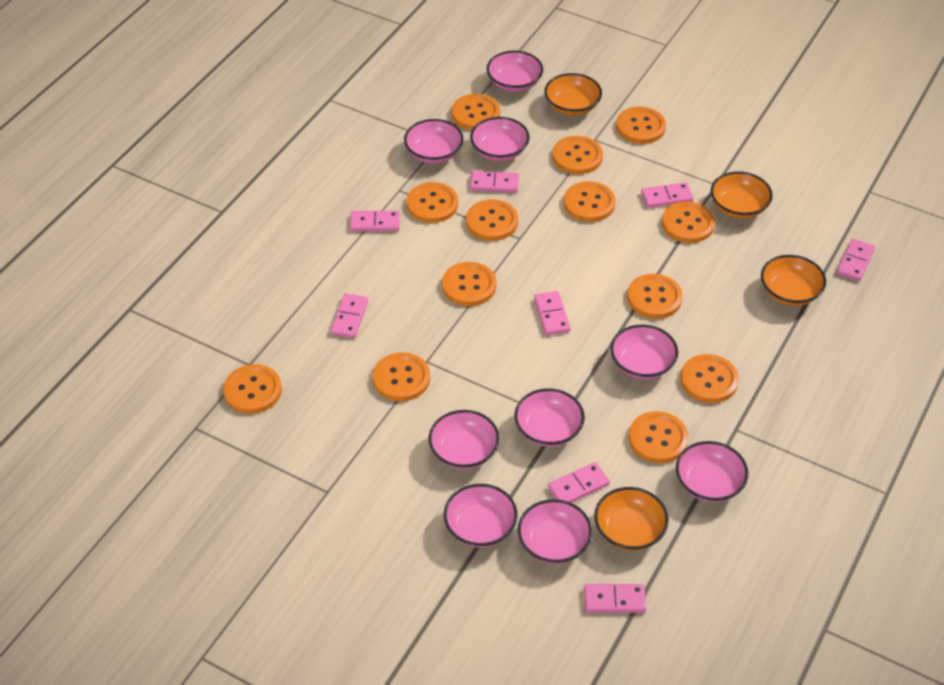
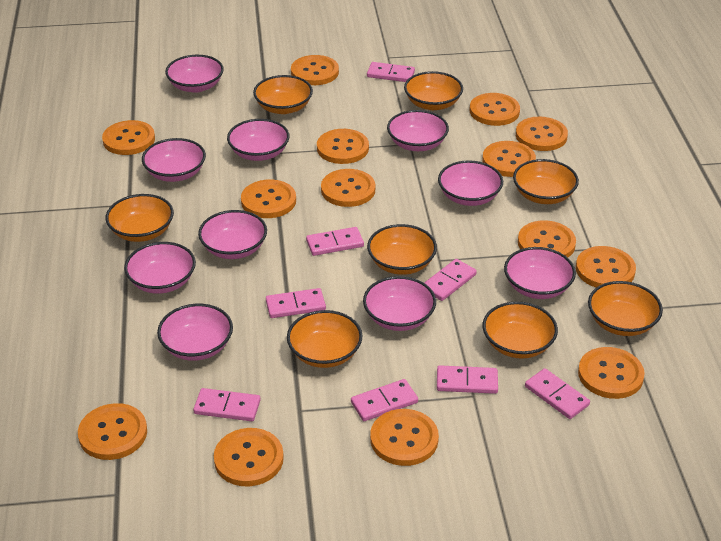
orange bowl: [544,73,602,115] [594,487,669,551] [711,171,773,219] [761,255,826,306] = 4 -> [106,194,174,242] [253,75,313,114] [287,310,363,368] [367,224,437,275] [404,71,463,110] [483,301,558,359] [513,159,579,204] [588,281,663,336] = 8
orange button: [223,364,282,414] [373,352,430,401] [407,182,458,223] [442,262,497,306] [451,94,500,130] [466,199,518,241] [552,136,603,174] [564,181,616,222] [616,107,666,144] [627,274,683,319] [628,411,689,463] [662,201,715,243] [680,354,739,403] = 13 -> [78,403,147,460] [102,120,155,155] [214,428,284,486] [241,180,296,218] [291,55,339,85] [317,129,369,164] [321,169,375,207] [370,409,439,466] [470,93,520,126] [482,141,536,177] [516,117,568,151] [518,220,576,257] [576,246,636,287] [578,347,645,399] = 14
pink bowl: [404,119,464,163] [428,410,500,469] [444,484,518,547] [470,117,530,161] [487,50,543,92] [514,388,585,447] [518,499,592,564] [610,324,678,379] [676,441,748,502] = 9 -> [124,242,196,294] [142,138,206,182] [157,304,233,361] [165,55,224,93] [198,210,267,259] [227,119,290,161] [363,276,436,331] [387,110,449,151] [438,160,503,206] [504,247,576,299] = 10

